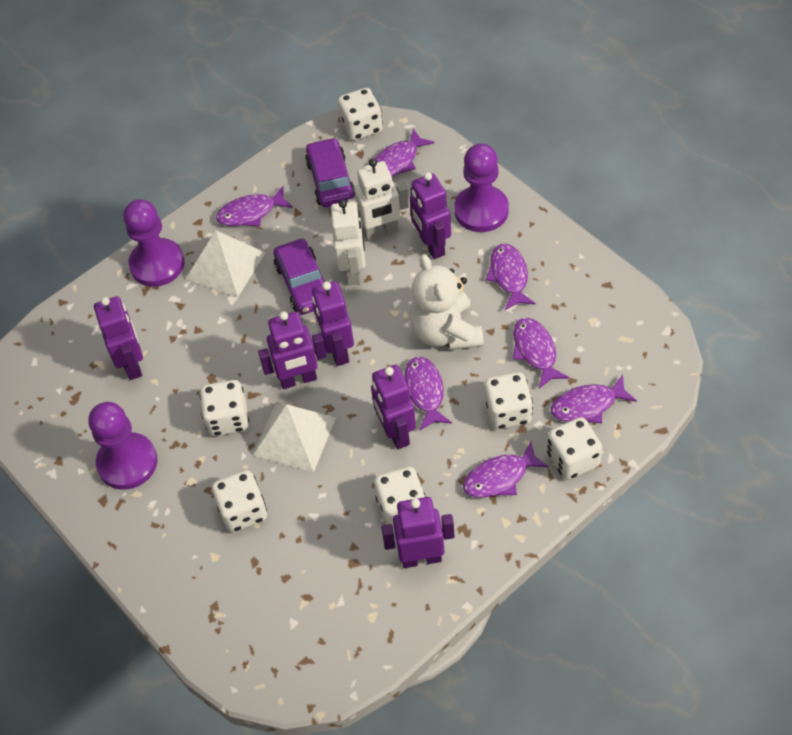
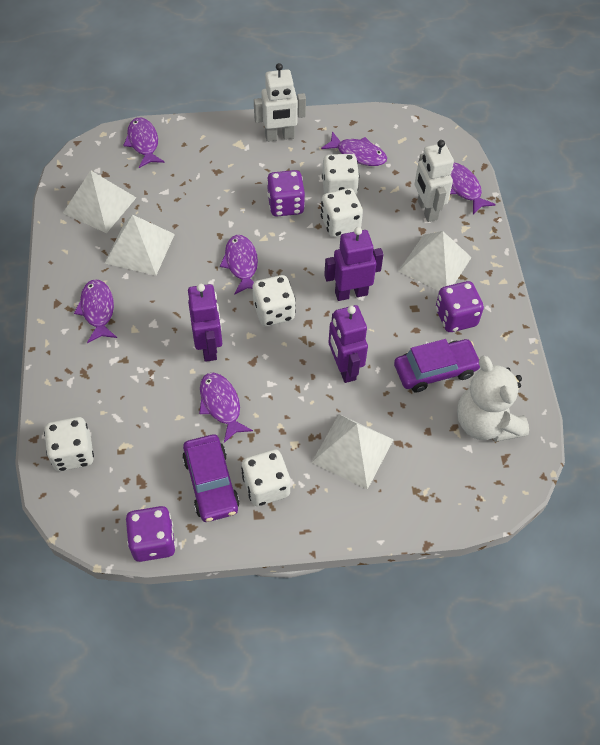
purple dice: none = 0 -> [126,506,176,562] [267,170,305,216] [436,281,484,332] = 3
purple fish: [216,186,293,227] [375,128,434,177] [404,357,452,431] [463,441,549,498] [486,244,536,310] [513,318,570,388] [551,375,637,423] = 7 -> [74,280,117,343] [123,118,165,168] [199,372,253,443] [220,235,258,295] [321,131,387,166] [450,163,496,214] = 6
purple pawn: [89,402,157,490] [123,199,184,287] [454,144,509,232] = 3 -> none = 0
purple robot: [94,296,143,380] [258,311,327,389] [312,281,354,366] [371,365,416,449] [381,497,455,568] [410,172,451,259] = 6 -> [188,283,222,362] [324,227,383,301] [328,305,368,383] = 3
white dice: [200,380,249,436] [212,470,267,532] [338,88,383,141] [374,467,426,527] [484,372,533,430] [547,417,602,480] = 6 -> [44,417,94,471] [241,449,290,506] [253,275,296,326] [321,188,363,237] [322,154,359,195] = 5
white pyramid: [186,231,266,297] [253,402,336,472] = 2 -> [63,170,136,233] [105,215,175,276] [311,414,394,490] [399,231,472,291] = 4

